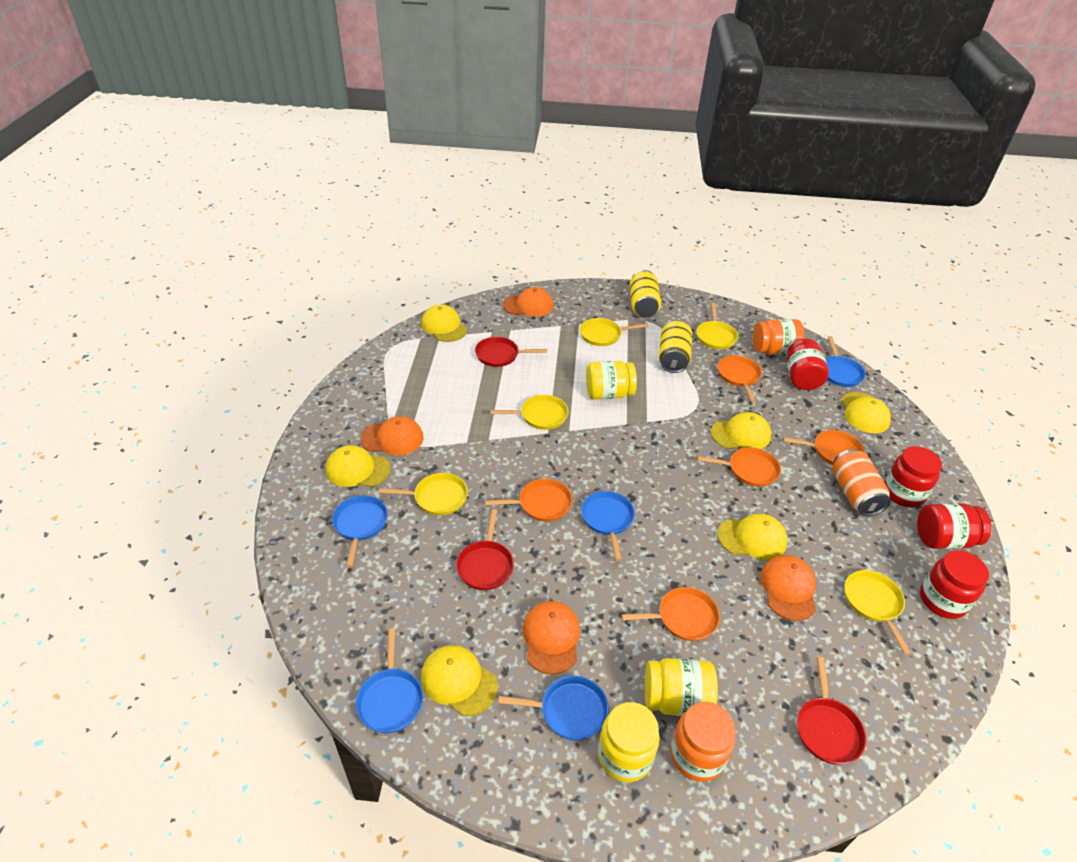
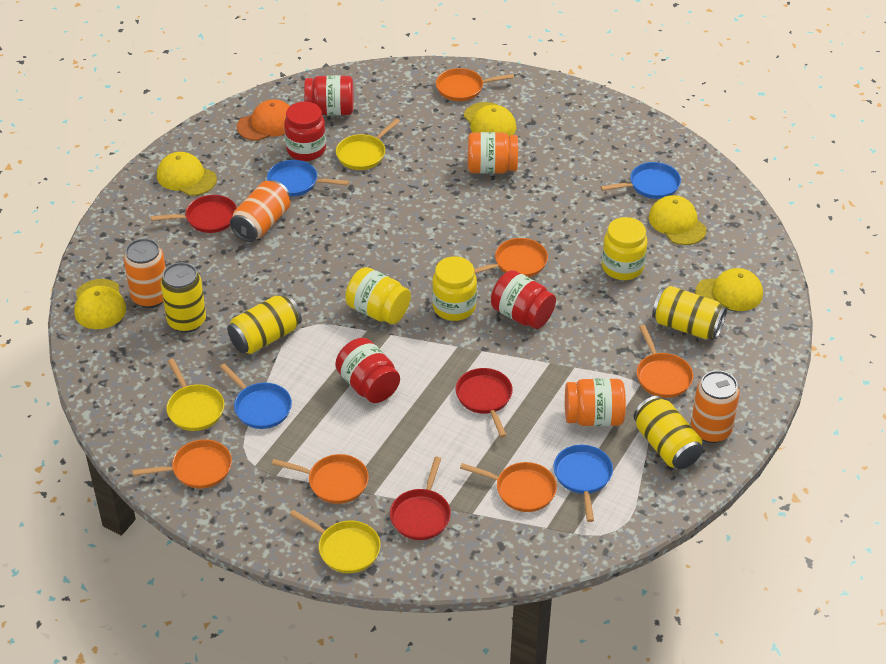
blue pan: [332,495,388,568] [356,629,423,733] [498,676,609,740] [581,491,635,561] [825,336,866,387] = 5 -> [220,363,292,429] [267,160,349,197] [554,444,613,522] [601,162,681,199] = 4
orange can: [832,449,891,516] = 1 -> [124,238,166,308] [230,180,291,242] [691,370,740,443] = 3
orange cap: [360,416,423,455] [503,287,553,317] [523,601,580,675] [760,555,816,621] = 4 -> [237,99,290,141] = 1
orange pan: [485,479,573,522] [621,587,720,641] [697,447,781,487] [717,355,762,403] [783,430,865,465] = 5 -> [132,439,232,489] [272,454,369,504] [436,68,514,101] [460,462,557,512] [474,238,548,277] [637,325,693,398] = 6
yellow can: [629,270,661,317] [659,321,692,373] = 2 -> [161,262,206,333] [227,294,302,354] [633,396,703,469] [652,286,727,339] = 4
yellow cap: [326,445,391,487] [421,305,467,342] [421,645,498,716] [711,412,771,449] [717,514,788,560] [841,392,891,433] = 6 -> [74,279,126,329] [157,152,217,196] [464,102,516,136] [649,195,707,245] [695,268,763,311] = 5
yellow pan: [379,473,468,515] [490,395,569,430] [580,318,648,346] [696,303,738,349] [844,570,911,655] = 5 -> [166,359,224,431] [289,510,381,573] [336,119,400,170] = 3

